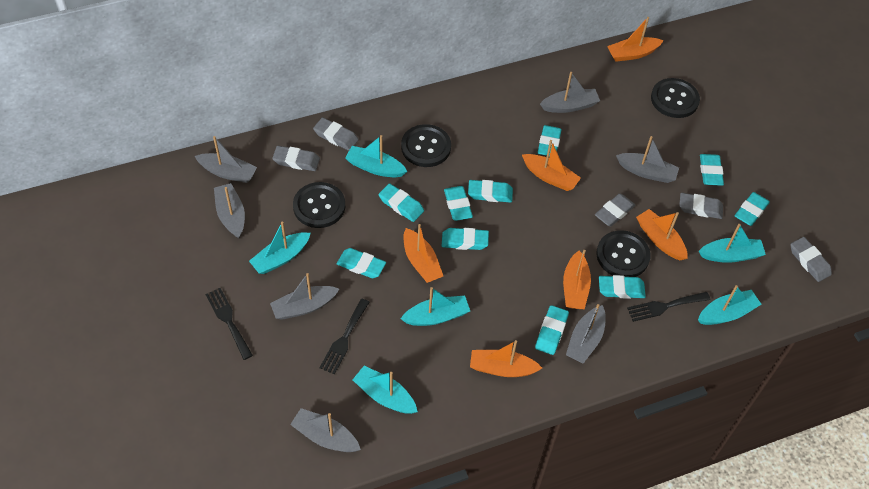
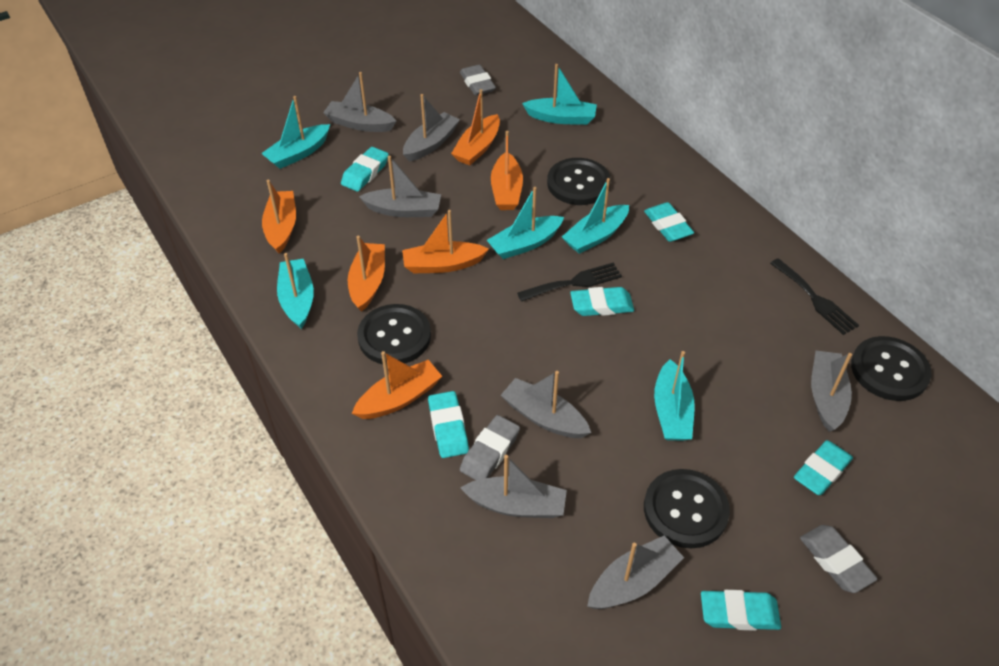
black fork: [206,288,253,360] [319,299,370,375] [627,292,710,322] = 3 -> [517,263,622,302] [770,258,859,335] = 2
grey eraser: [272,146,320,171] [313,117,359,151] [595,193,635,226] [679,193,723,219] [790,237,832,282] = 5 -> [460,65,496,95] [460,415,520,480] [800,525,877,593] = 3
turquoise eraser: [337,248,386,278] [379,183,424,222] [442,228,489,250] [444,186,473,221] [468,180,513,203] [535,305,569,355] [538,125,562,156] [599,275,646,299] [700,154,724,186] [735,192,770,226] = 10 -> [341,147,389,192] [428,391,469,458] [570,287,634,316] [644,202,694,242] [701,590,781,631] [794,440,853,495] = 6

